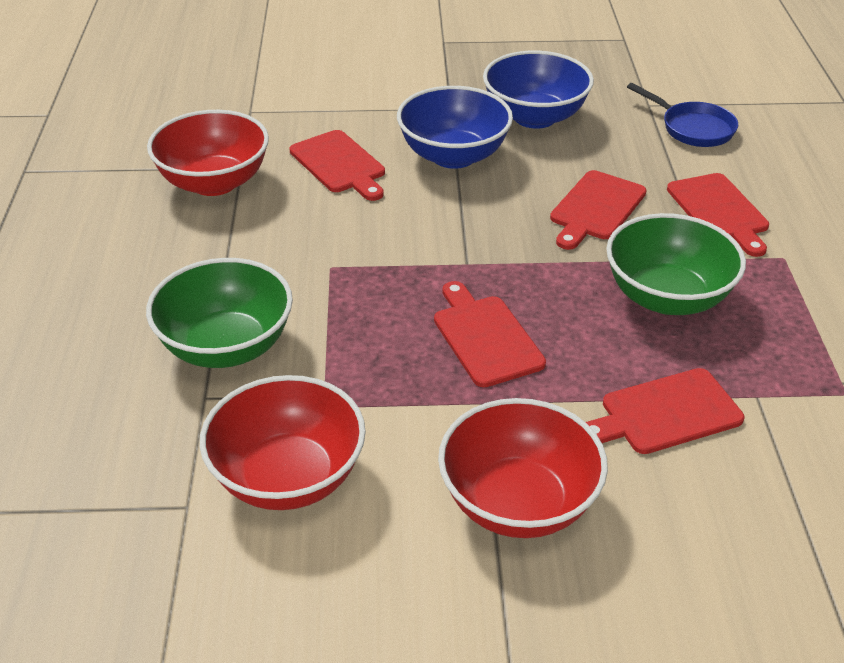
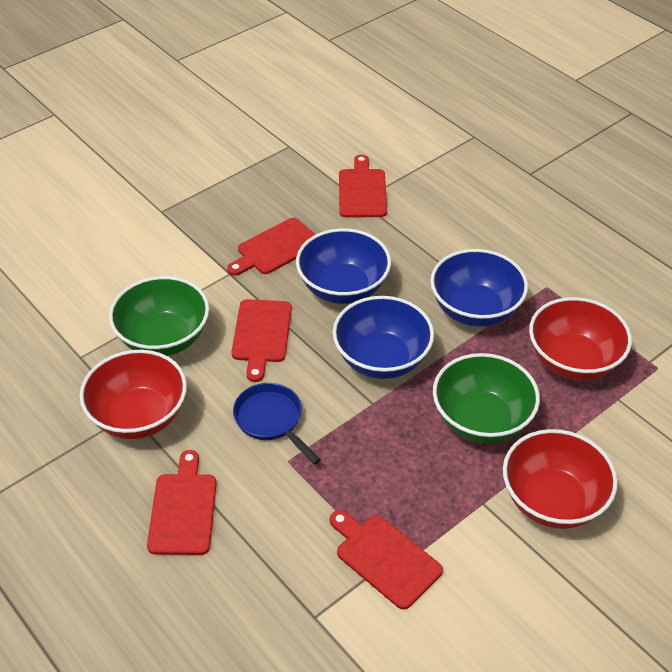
blue bowl: [397,86,513,169] [483,50,594,129] = 2 -> [296,228,391,304] [333,296,434,379] [430,249,528,327] = 3

